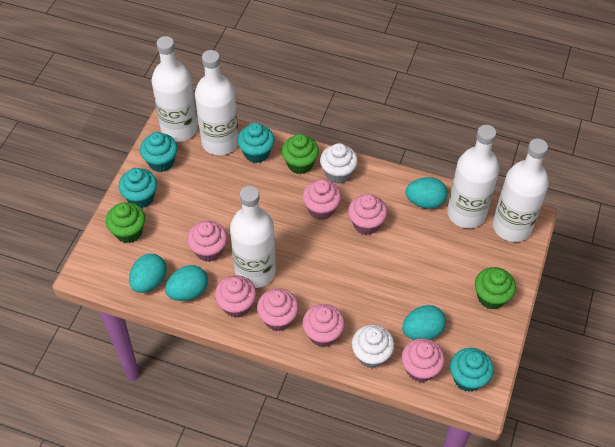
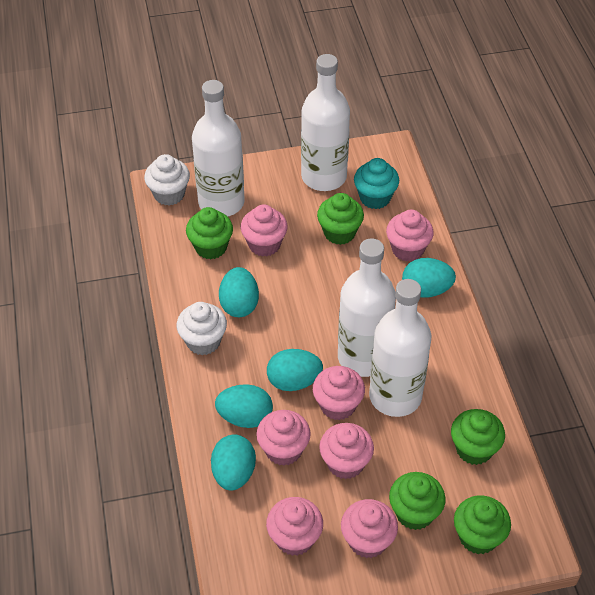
green cupcake: [106,202,145,243] [281,134,319,174] [475,267,516,309] = 3 -> [186,207,233,259] [317,193,364,245] [389,472,446,530] [451,409,505,465] [454,495,511,554] = 5
turquoise cupcake: [118,168,157,208] [140,132,177,172] [237,123,275,163] [450,348,494,392] = 4 -> [354,158,399,209] = 1
turquoise egg: [129,254,167,293] [165,265,208,301] [402,305,446,340] [405,177,448,209] = 4 -> [211,435,256,490] [215,384,273,428] [219,267,259,317] [267,349,323,391] [402,258,456,298] = 5
white bottle: [151,36,198,142] [195,50,239,155] [230,186,276,288] [447,125,499,228] [493,139,549,242] = 5 -> [192,80,245,216] [301,54,350,191] [338,238,396,377] [369,279,432,417] = 4

